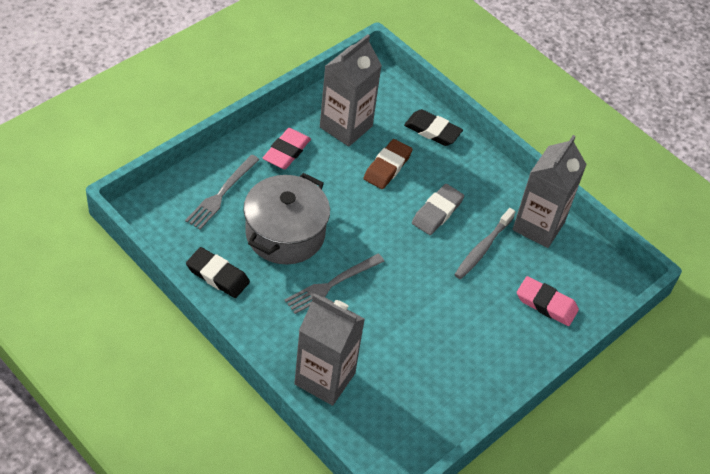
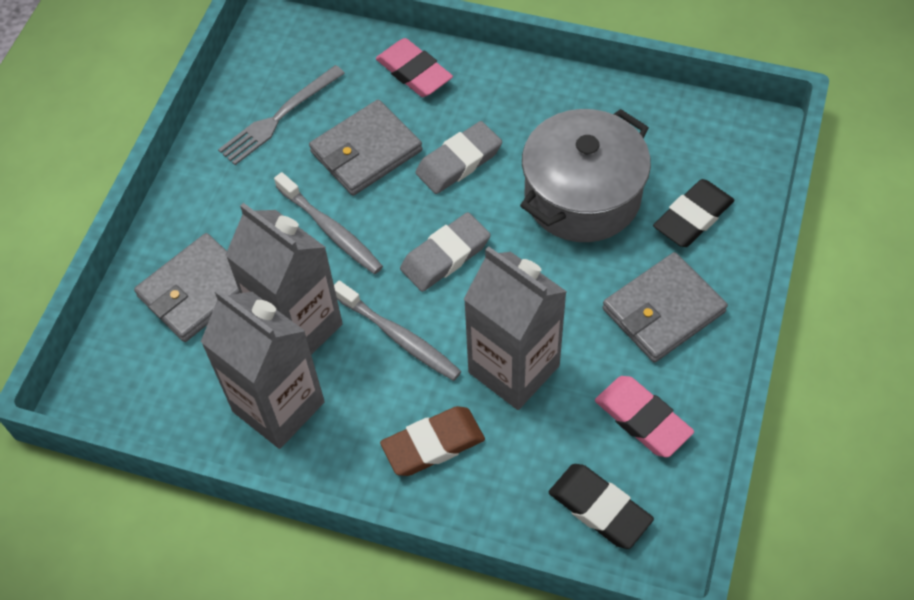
grey eraser: [412,184,464,235] = 1 -> [400,212,491,292] [415,121,502,194] = 2
grey fork: [185,155,260,229] [284,254,384,314] = 2 -> [218,65,345,165] = 1
grey toothbrush: [454,208,516,279] = 1 -> [274,172,383,274] [334,281,462,381] = 2
grey wallet: none = 0 -> [134,233,240,342] [309,100,422,196] [602,252,728,363] = 3

